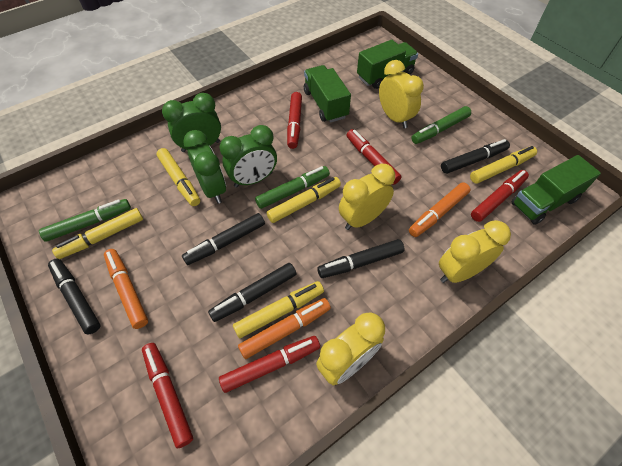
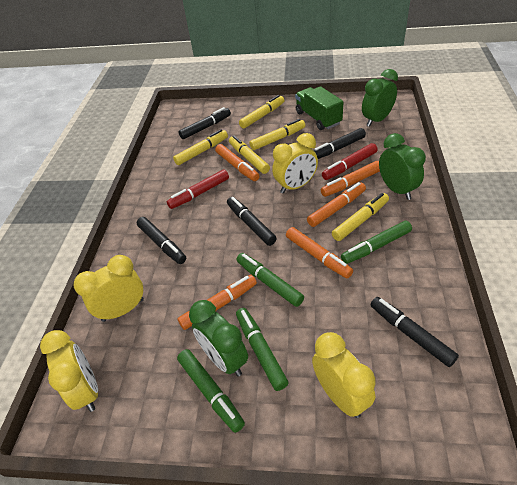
green marker: [39,199,131,242] [255,166,330,209] [411,106,471,144] = 3 -> [177,349,245,433] [236,253,304,307] [236,308,289,391] [341,221,412,264] = 4
green truck: [304,65,351,123] [357,40,418,89] [512,155,601,225] = 3 -> [295,86,343,130] = 1
orange marker: [104,249,148,329] [238,298,331,359] [409,182,471,237] = 3 -> [178,275,257,330] [215,144,260,181] [286,227,353,278] [307,182,366,227] [321,161,380,197] = 5
red marker: [142,343,193,448] [219,336,320,393] [287,92,302,149] [347,129,402,185] [471,170,529,222] = 5 -> [167,170,229,209] [322,143,377,180] = 2

